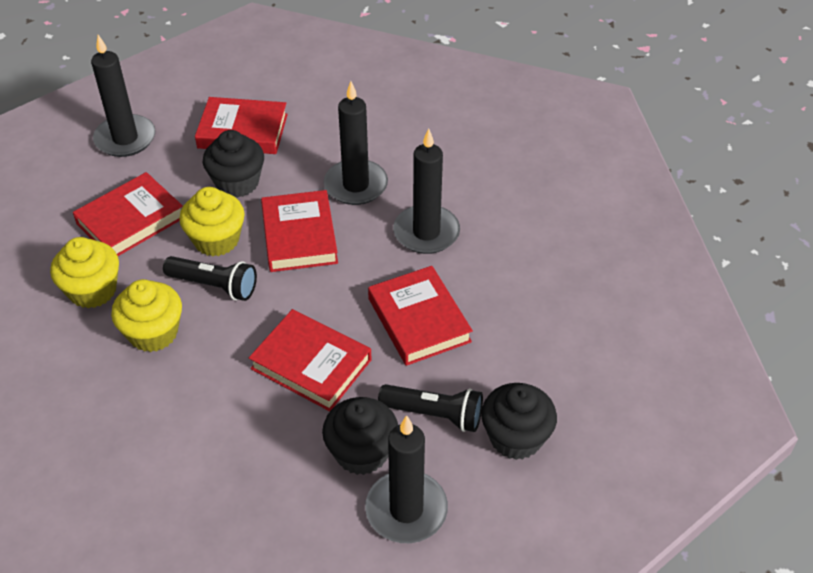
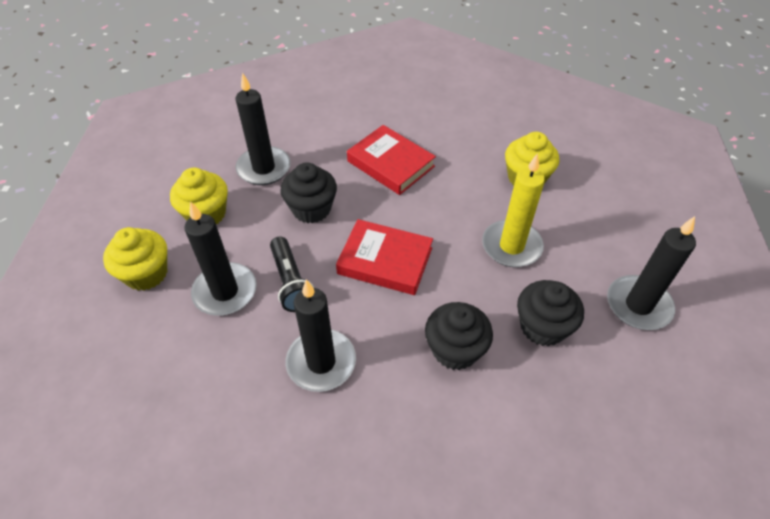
black flashlight: [163,256,257,301] [378,384,483,432] = 2 -> [270,237,314,312] = 1
red book: [73,172,183,256] [195,97,288,154] [249,309,372,411] [261,190,338,272] [368,266,473,366] = 5 -> [336,219,433,295] [347,125,436,195] = 2
yellow candle: none = 0 -> [482,153,545,267] = 1

